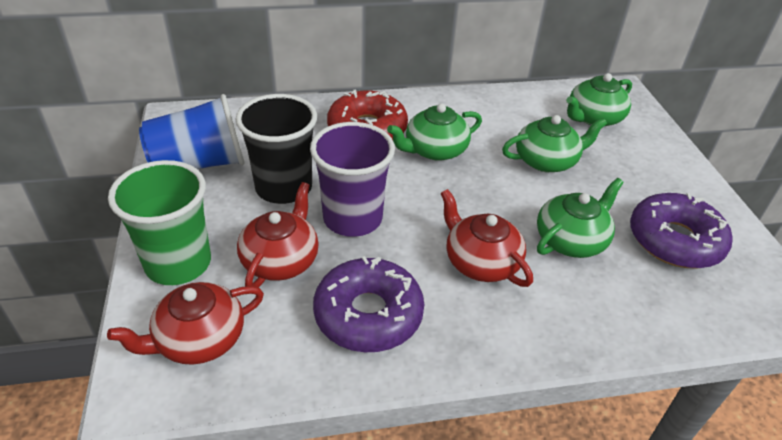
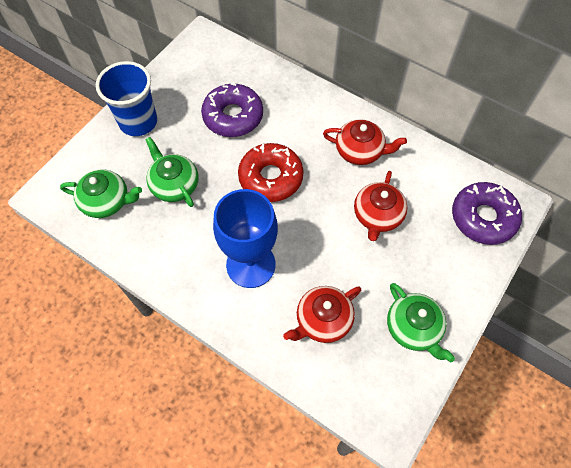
black cup: [236,94,317,204] = 1 -> none = 0
blue goblet: none = 0 -> [213,189,278,288] = 1
green cup: [108,160,211,285] = 1 -> none = 0
green teapot: [387,103,482,161] [502,115,607,172] [537,178,624,258] [566,73,632,126] = 4 -> [60,169,142,218] [145,137,198,207] [387,283,455,362] = 3
purple cup: [310,122,395,237] = 1 -> none = 0

